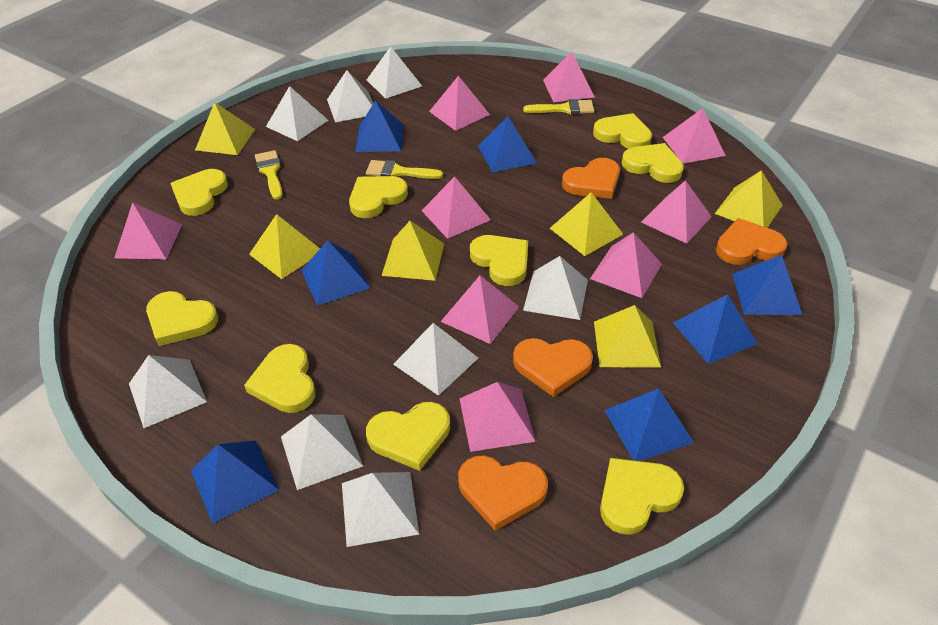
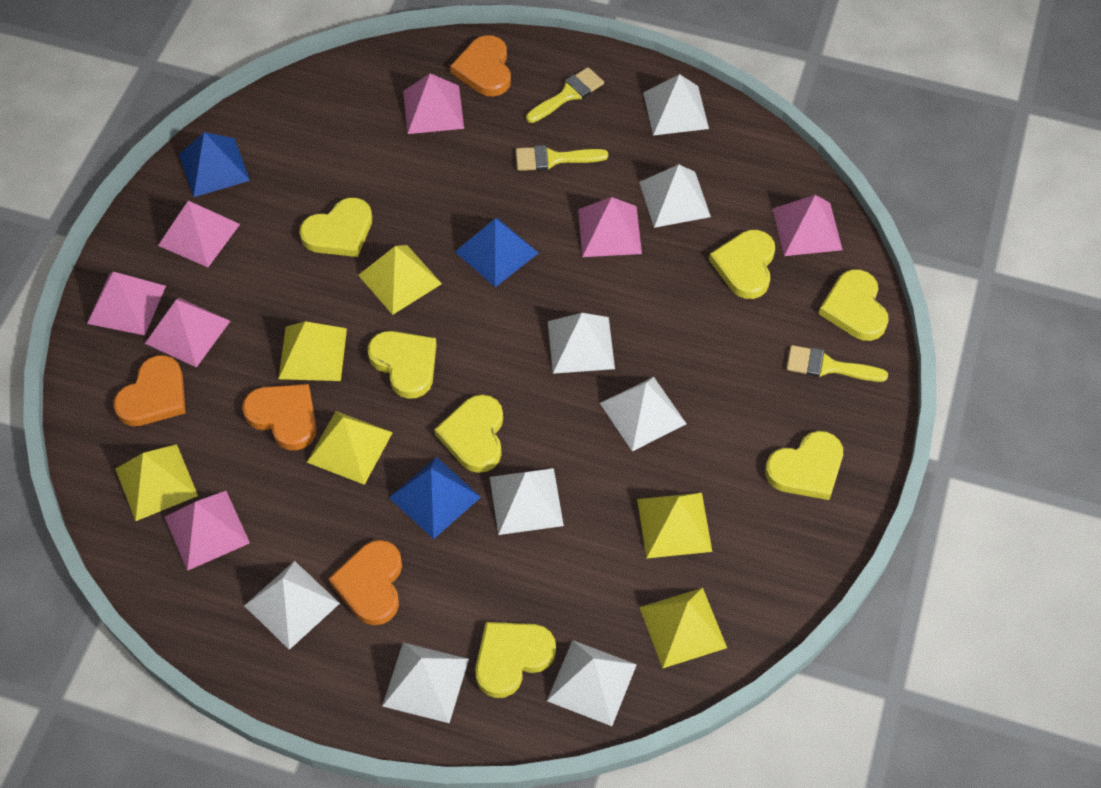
blue pyramid: [191,440,279,524] [301,240,371,306] [355,100,404,152] [478,117,537,172] [604,389,694,461] [673,294,758,364] [732,255,802,315] = 7 -> [179,132,250,197] [389,457,481,539] [455,218,538,287] = 3
pink pyramid: [114,202,182,260] [422,176,491,239] [429,76,490,131] [441,275,519,344] [459,382,536,452] [543,52,595,102] [590,232,662,298] [641,180,712,244] [663,108,726,164] = 9 -> [87,272,166,335] [145,298,230,368] [158,201,240,267] [165,491,250,571] [403,73,464,134] [578,197,642,257] [773,195,843,256] = 7
yellow heart: [146,291,218,346] [170,169,228,216] [244,344,316,413] [349,176,408,218] [366,402,450,471] [470,235,528,286] [593,113,652,149] [600,458,684,535] [622,143,684,183] = 9 -> [300,198,372,257] [368,331,437,399] [435,395,503,473] [475,622,556,698] [709,230,775,299] [765,431,843,500] [819,269,889,341] = 7

